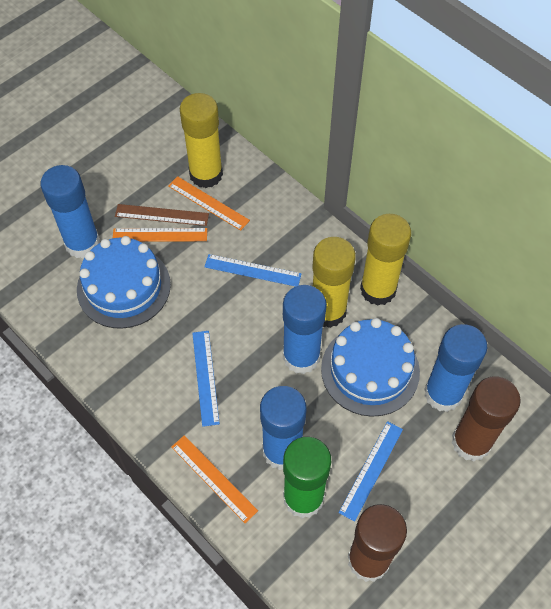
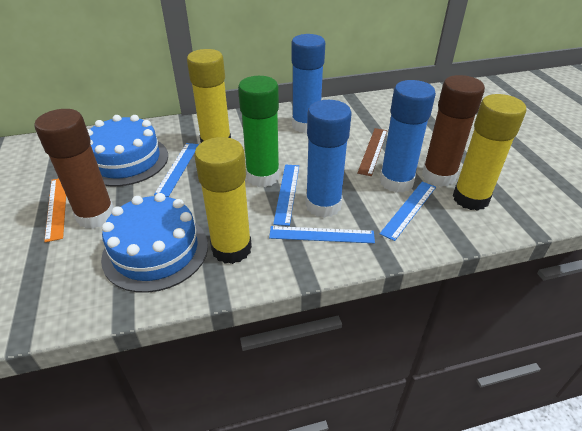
blue glue stick: [40,165,100,259] [260,386,306,470] [283,285,327,374] [424,324,487,412] = 4 -> [292,34,325,133] [306,100,352,218] [379,80,436,193] = 3
blue ruler: [192,331,220,427] [204,254,302,287] [339,421,403,522] = 3 -> [154,143,199,197] [269,226,375,243] [273,164,299,226] [380,182,436,241] = 4
orange ruler: [113,228,207,242] [168,176,250,231] [171,435,258,523] = 3 -> [44,179,66,242] = 1

